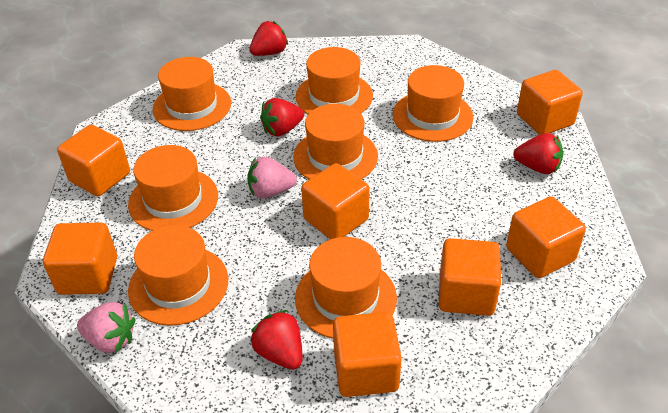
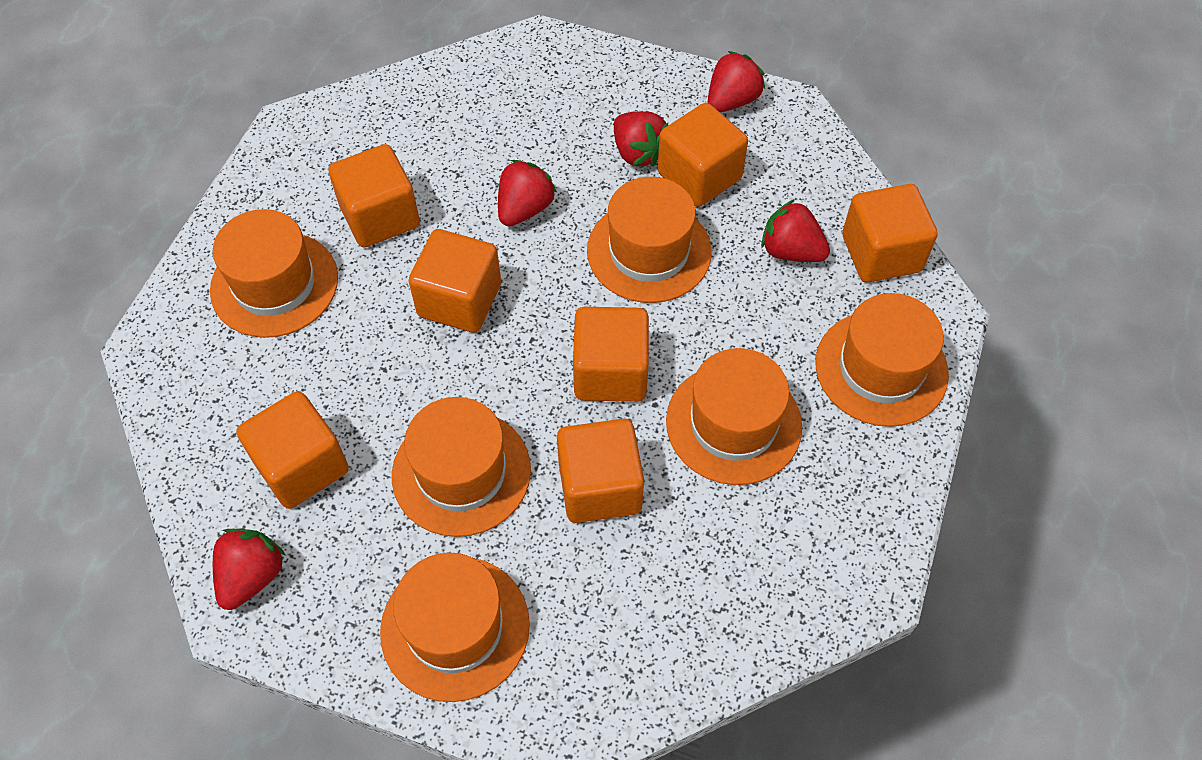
orange hat: [128,145,218,231] [128,225,229,326] [153,57,231,131] [293,104,378,179] [295,237,397,339] [296,47,373,114] [393,65,473,142] = 7 -> [210,209,338,338] [380,552,530,702] [392,397,531,537] [587,177,712,303] [666,348,802,485] [816,293,949,427] = 6
pink strawberry: [77,302,135,353] [247,157,297,198] = 2 -> none = 0
red strawberry: [249,21,288,56] [250,310,302,370] [260,98,304,137] [513,133,563,174] = 4 -> [213,529,286,610] [498,160,557,226] [614,111,668,167] [708,51,765,112] [761,200,830,262] = 5

